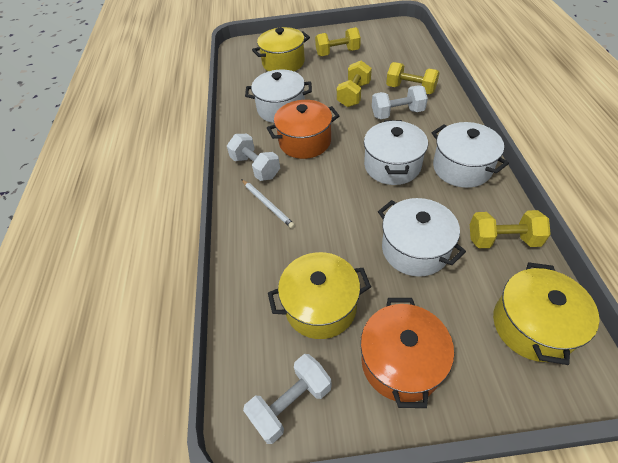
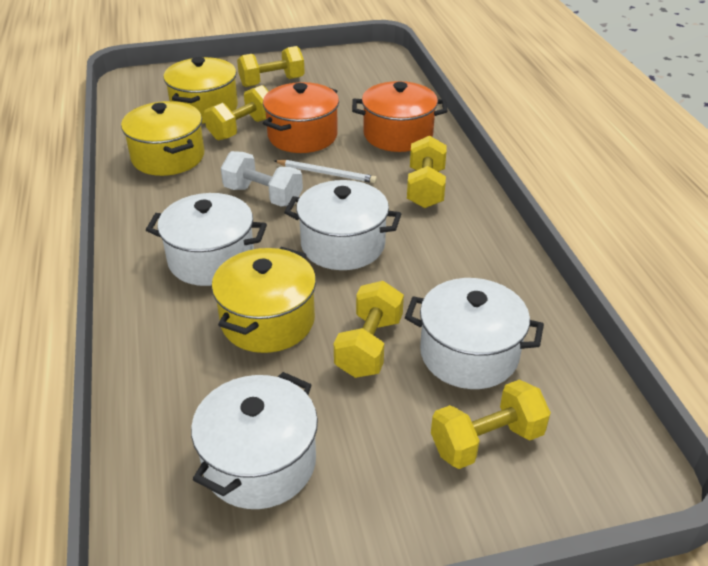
white dumbbell: [227,134,280,181] [243,354,332,444] [372,85,428,119] = 3 -> [221,151,303,207] = 1
yellow dumbbell: [315,27,361,56] [337,61,372,107] [386,62,440,94] [470,210,551,248] = 4 -> [204,85,269,140] [237,46,305,87] [334,281,404,378] [407,136,447,208] [431,380,551,469] = 5

